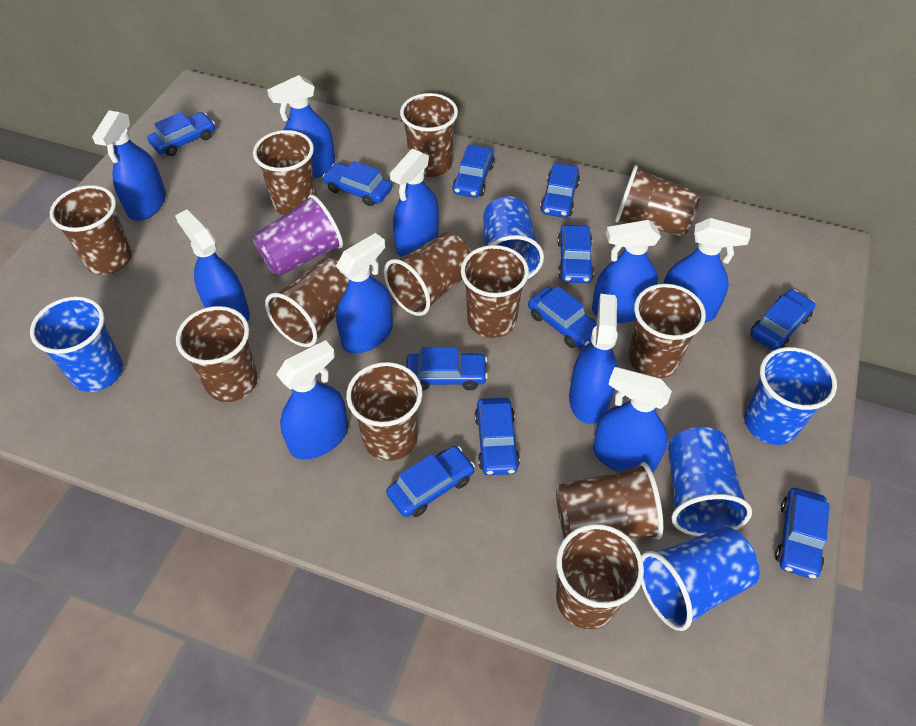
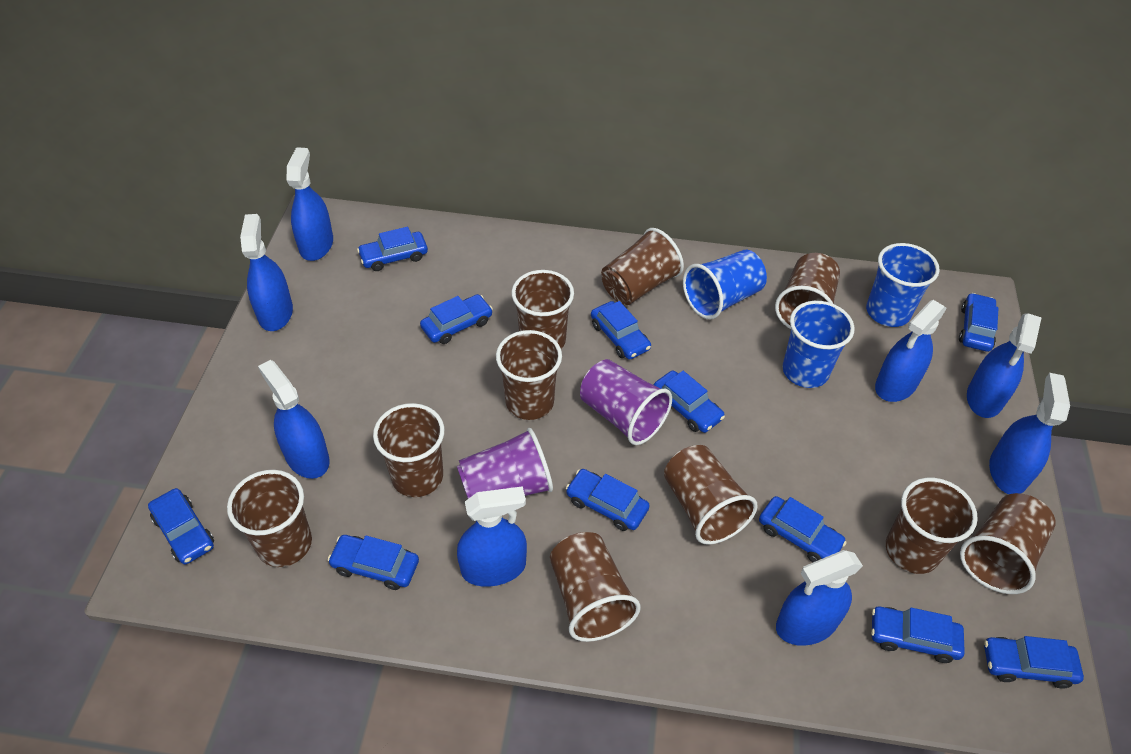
blue cup: [30,296,123,392] [483,197,544,279] [641,527,760,631] [668,427,752,536] [744,347,837,445] = 5 -> [683,250,767,319] [783,301,855,388] [866,243,940,327] = 3
blue spray bottle: [92,110,166,221] [175,210,250,322] [267,75,335,179] [276,340,348,460] [336,233,393,354] [390,148,439,257] [569,294,618,424] [592,220,661,323] [593,367,672,472] [663,218,751,323] = 10 -> [240,214,293,331] [258,360,330,479] [286,147,333,261] [457,486,527,587] [776,550,863,646] [875,300,947,402] [967,313,1042,418] [989,373,1070,494] = 8
brown cup: [50,185,132,275] [176,306,258,402] [253,130,316,215] [265,258,349,347] [346,362,423,461] [384,232,471,316] [400,93,458,177] [461,245,529,338] [556,462,663,540] [556,524,644,629] [615,165,700,237] [628,284,706,378] = 12 -> [227,470,312,567] [373,403,444,497] [496,330,562,420] [511,270,574,349] [550,532,641,642] [601,228,684,305] [664,445,758,545] [775,253,840,329] [886,478,978,574] [960,493,1056,594] = 10
purple cup: [253,194,343,276] = 1 -> [457,428,553,499] [580,359,672,445] = 2

